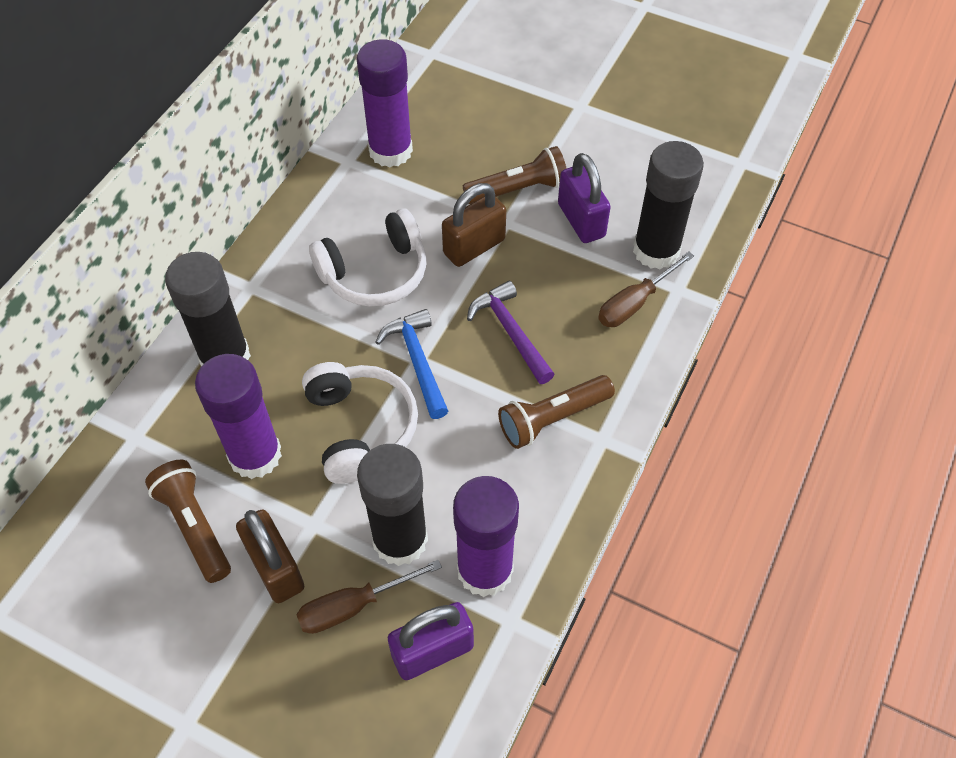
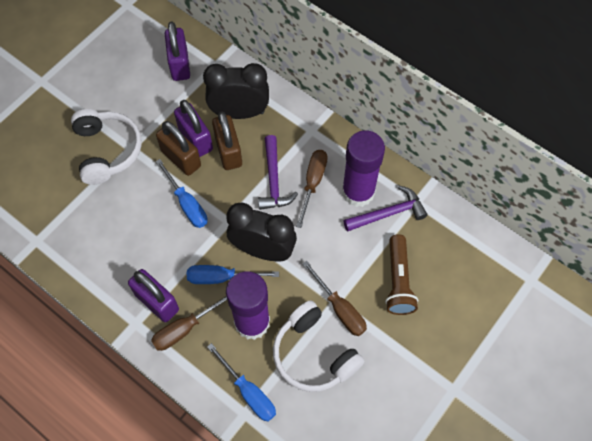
black clock: none = 0 -> [203,63,269,119] [226,203,297,261] = 2
black glue stick: [165,252,251,366] [357,444,428,566] [633,141,704,269] = 3 -> none = 0
blue hammer: [376,309,448,419] = 1 -> none = 0
blue screwdriver: none = 0 -> [156,159,208,228] [187,265,279,284] [207,343,276,422] = 3
brown flashlight: [145,460,231,583] [463,146,567,204] [498,375,615,449] = 3 -> [385,234,418,315] = 1
brown screwdriver: [296,560,442,634] [598,251,694,327] = 2 -> [151,296,227,351] [296,150,328,228] [303,261,367,336] = 3
purple glue stick: [195,354,282,479] [357,39,413,167] [453,476,519,597] = 3 -> [226,271,270,340] [342,130,385,207] = 2
purple hammer: [467,281,555,384] = 1 -> [258,135,298,210] [343,186,428,232] = 2
purple padlock: [388,602,474,680] [558,153,611,243] = 2 -> [128,269,179,322] [165,22,190,81] [174,100,213,157] = 3

